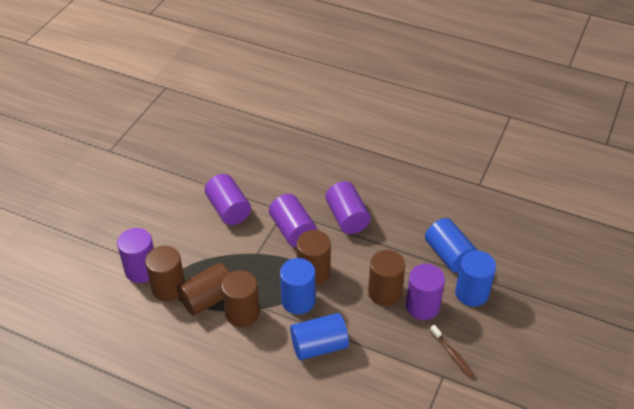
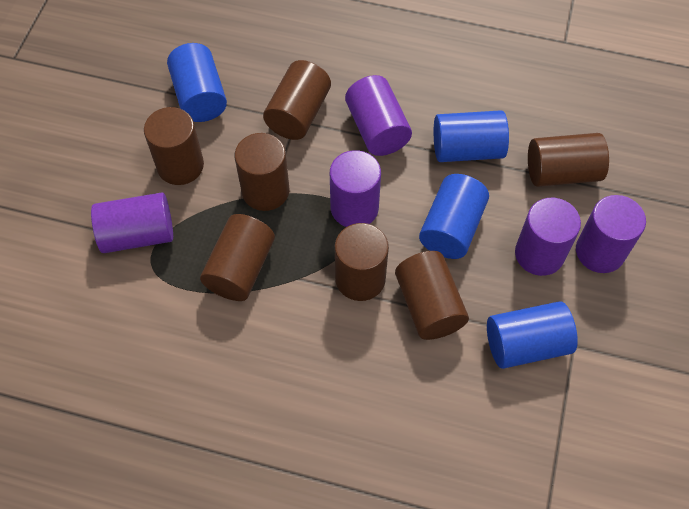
brown cylinder: [145,246,185,301] [177,263,229,315] [221,270,260,327] [297,230,331,285] [368,250,405,306] = 5 -> [144,107,204,185] [200,214,275,301] [235,133,289,211] [263,60,331,140] [335,223,389,301] [395,251,469,340] [528,133,609,187] = 7
brown toothbrush: [430,325,474,378] = 1 -> none = 0

